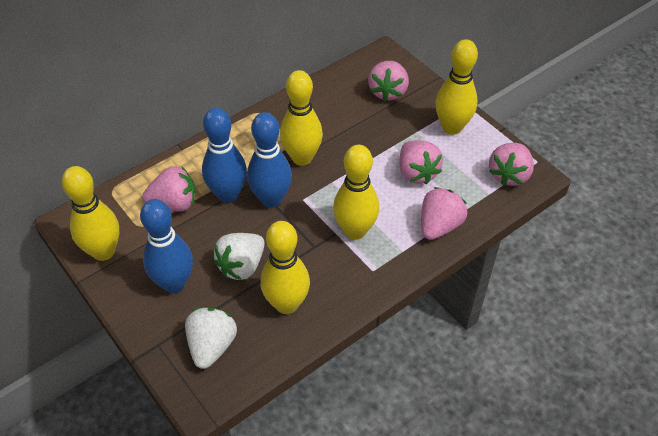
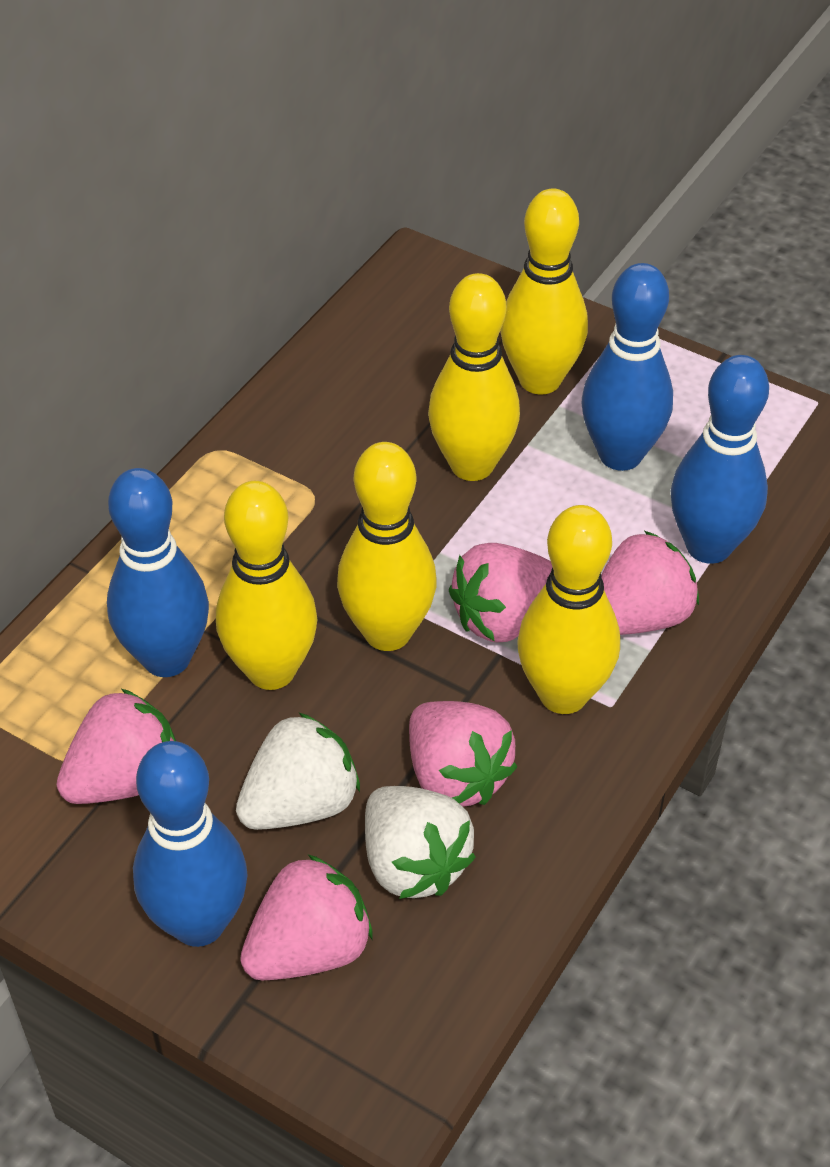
blue bowling pin: [140,199,193,293] [202,108,247,203] [247,112,292,208] = 3 -> [107,468,209,677] [133,741,247,947] [582,263,673,471] [671,355,769,564] = 4

